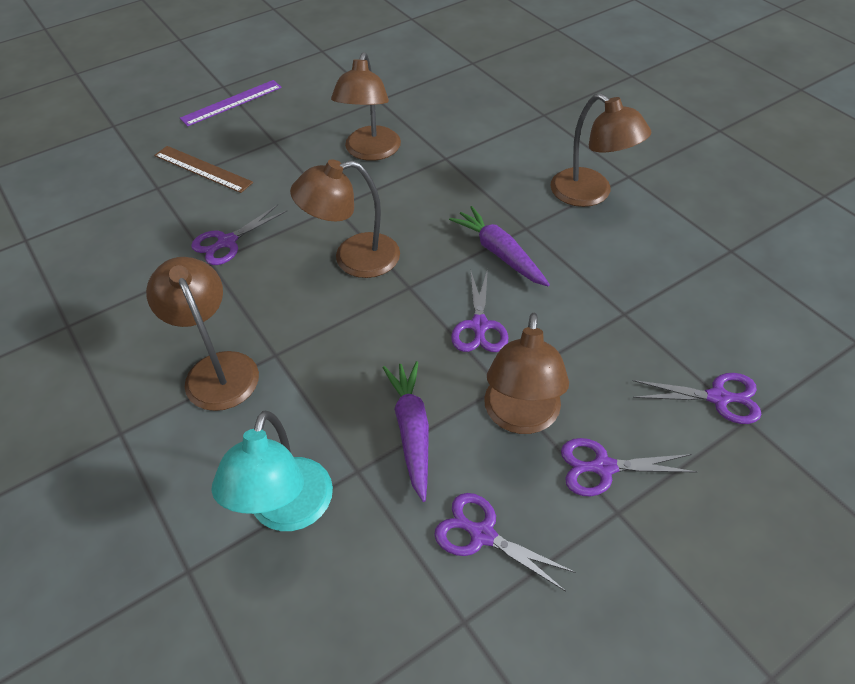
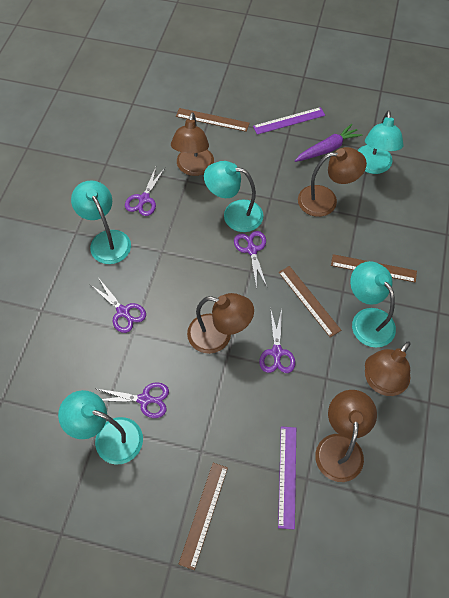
brown ruler: [154,146,253,193] = 1 -> [176,108,250,132] [179,463,228,570] [279,266,341,337] [331,254,417,282] = 4
purple carrot: [382,361,429,502] [449,206,550,287] = 2 -> [295,124,362,162] = 1
purple ruler: [180,80,282,126] = 1 -> [253,107,325,135] [278,426,296,530] = 2
turquoise lamp: [212,411,333,531] = 1 -> [58,390,143,465] [71,180,131,264] [204,161,263,232] [350,261,396,348] [357,110,404,174] = 5

